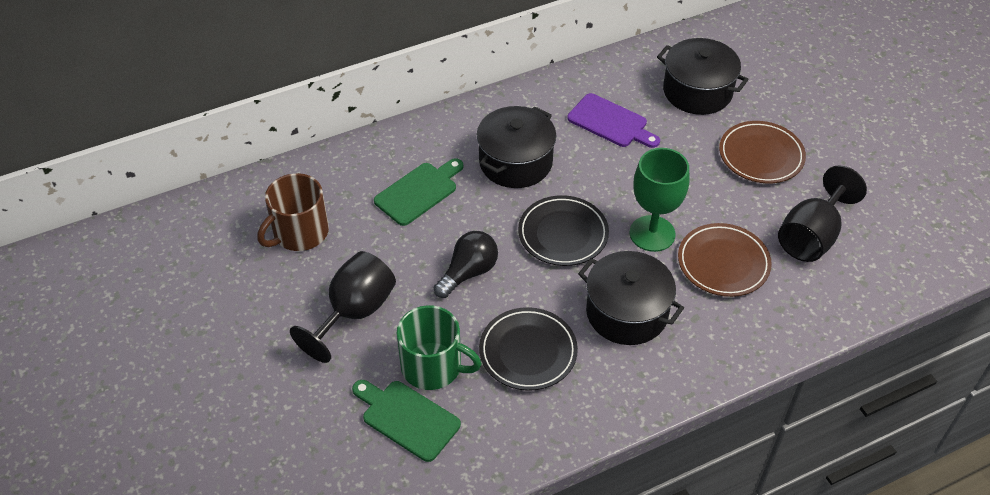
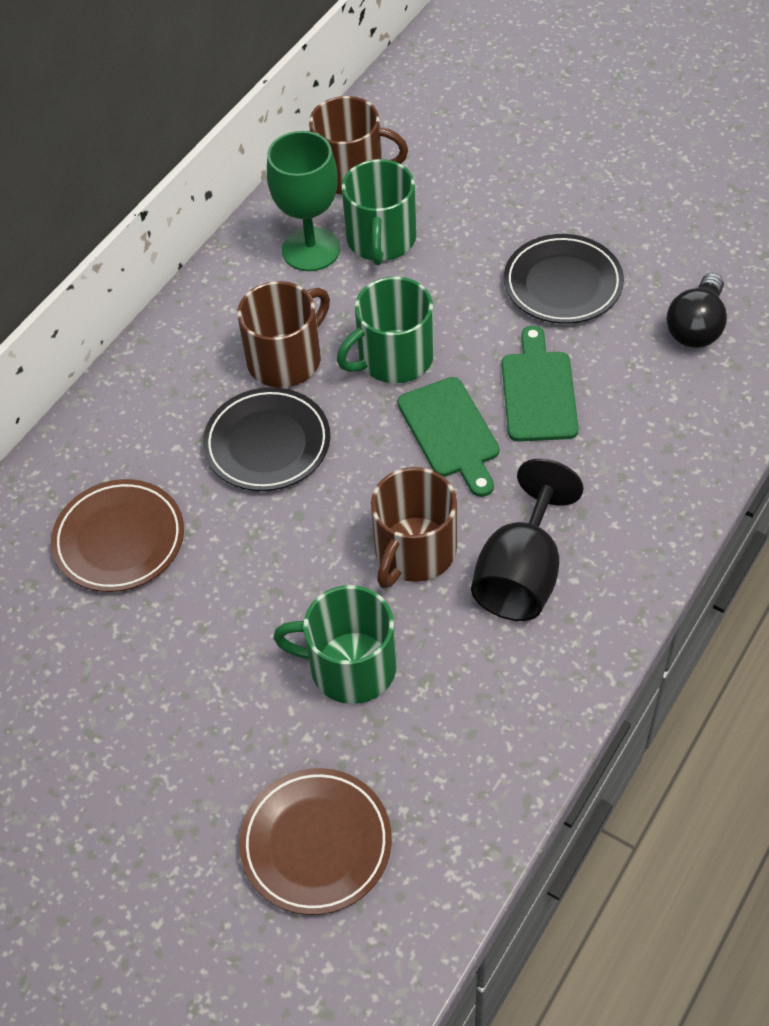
black goblet: [290,251,396,363] [778,166,867,262] = 2 -> [471,458,584,621] = 1
black pot: [477,106,556,188] [578,251,684,345] [657,38,749,115] = 3 -> none = 0
brown mug: [257,173,329,251] = 1 -> [237,281,330,388] [309,96,408,195] [371,467,457,588] = 3
green mug: [396,305,482,390] = 1 -> [273,585,397,704] [337,277,434,383] [342,159,417,265] = 3
purple cutting board: [567,93,660,148] = 1 -> none = 0

